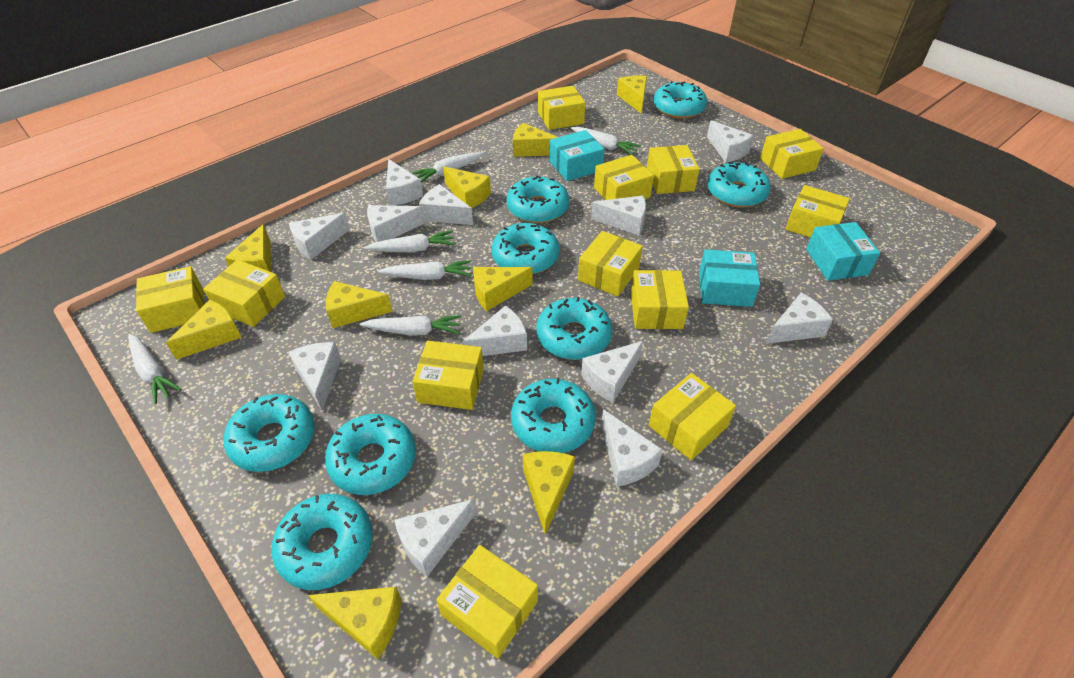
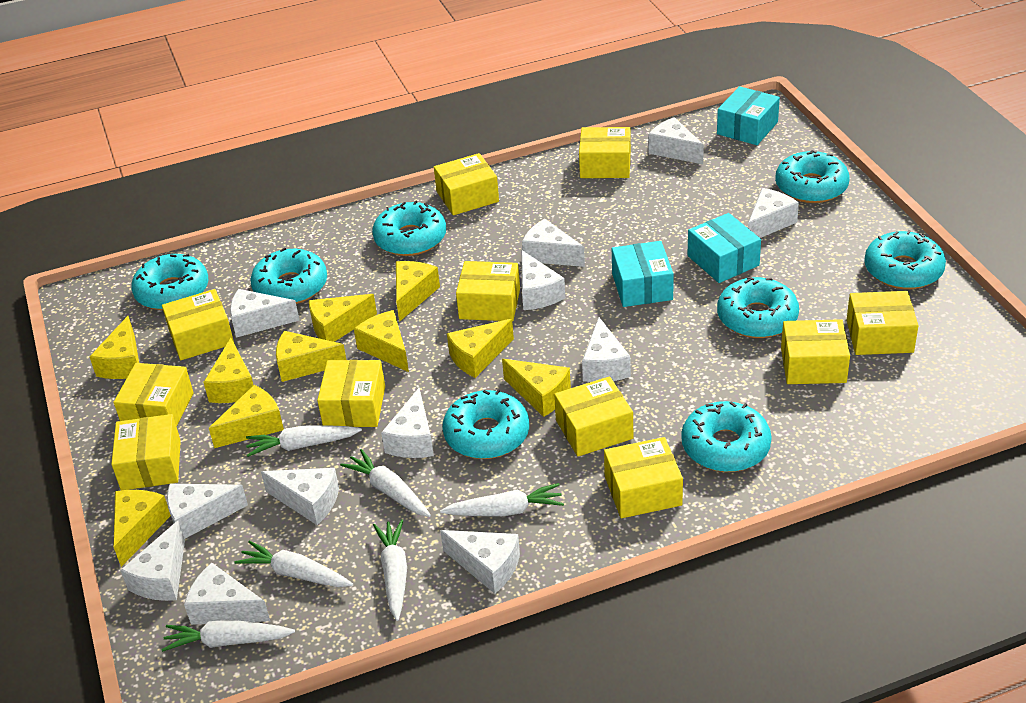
turquoise donut: [223,394,315,472] [271,494,373,590] [325,414,416,495] [492,223,559,274] [506,175,569,223] [511,378,596,453] [536,297,613,360] [654,81,707,119] [707,162,771,208] = 9 -> [131,254,208,310] [251,248,327,304] [372,200,446,256] [443,389,529,459] [681,401,772,472] [717,277,799,338] [775,150,850,203] [864,230,946,289] = 8
yellow box: [136,266,204,333] [203,259,285,327] [412,341,484,410] [436,545,538,659] [538,86,585,130] [578,231,643,297] [594,155,654,200] [631,270,689,329] [647,145,700,194] [649,373,736,460] [760,129,824,179] [785,185,850,238] = 12 -> [111,414,181,490] [114,363,194,427] [162,289,234,360] [317,360,385,427] [434,153,499,215] [456,261,520,321] [554,376,633,456] [579,127,631,178] [604,437,683,518] [781,319,850,384] [847,291,919,355] = 11
yellow cheese: [166,300,242,360] [225,224,271,272] [308,587,402,659] [326,281,393,328] [443,166,491,208] [473,267,533,311] [513,123,558,157] [523,451,575,535] [617,75,647,114] = 9 -> [89,316,139,379] [114,490,171,567] [203,338,253,403] [209,385,284,448] [276,331,346,382] [309,294,377,342] [354,310,409,372] [396,261,440,322] [447,319,514,378] [502,359,571,417] = 10

